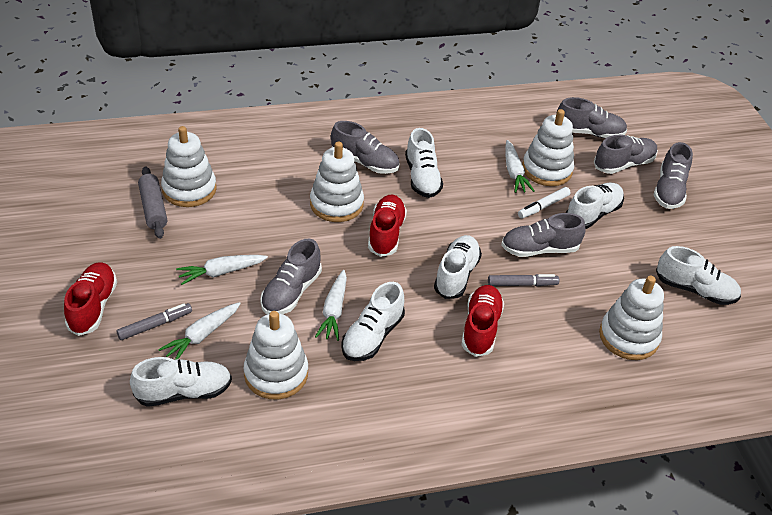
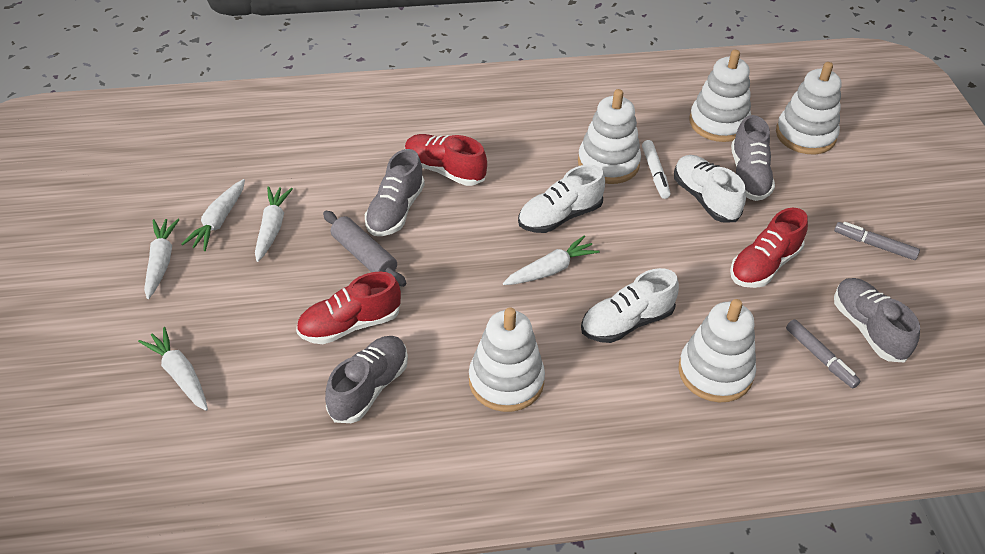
grey shoe: [260,239,322,314] [331,121,400,174] [501,213,586,257] [556,97,627,138] [594,135,658,174] [654,142,693,209] = 6 -> [325,336,408,423] [365,149,425,236] [731,115,775,201] [834,278,920,362] = 4
white carrot: [158,302,241,360] [176,255,268,285] [315,270,347,341] [505,140,535,193] = 4 -> [138,327,208,411] [144,219,180,299] [182,179,245,251] [255,186,293,262] [503,236,600,285] = 5
white shoe: [130,357,232,407] [341,282,405,361] [405,128,443,198] [434,235,482,299] [566,182,624,229] [656,246,741,305] = 6 -> [518,165,605,233] [581,268,679,343] [674,155,746,222] = 3

